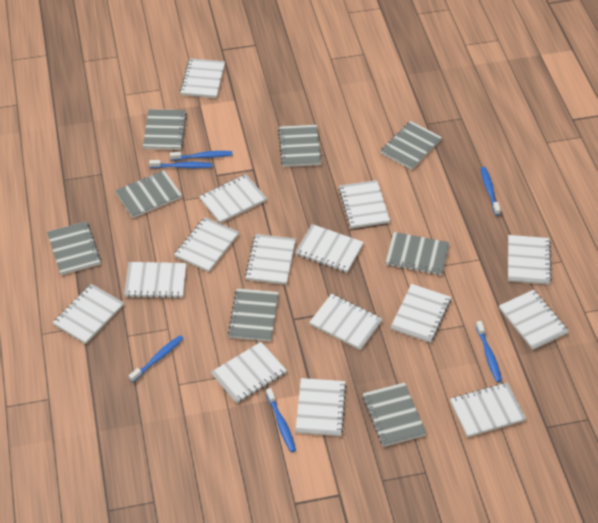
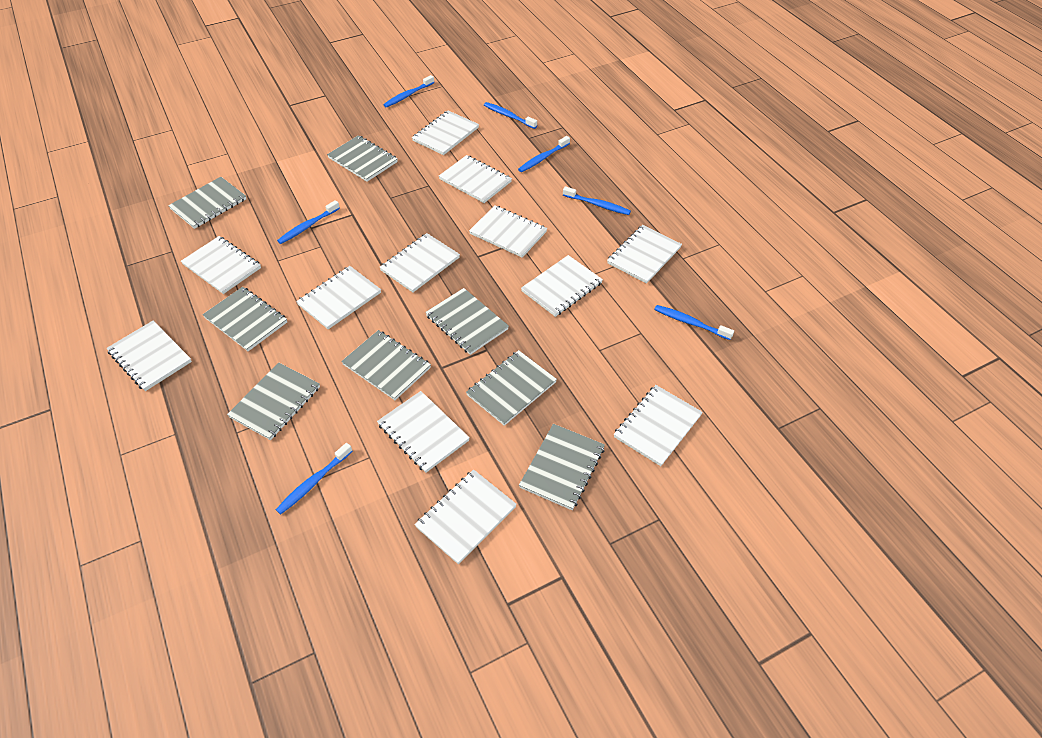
blue toothbrush: [129,335,184,382] [149,160,212,168] [170,151,232,161] [266,388,296,452] [476,321,502,382] [481,167,501,215] = 6 -> [276,443,353,515] [277,200,340,244] [383,75,434,108] [484,102,537,129] [518,136,570,172] [563,186,631,215] [654,305,734,340] = 7
white notebook: [53,284,124,344] [124,262,186,299] [174,217,239,272] [180,58,225,98] [199,174,267,223] [211,342,287,403] [245,234,296,285] [295,224,364,273] [296,378,347,436] [309,294,382,350] [338,180,390,228] [391,284,451,343] [450,383,526,437] [499,290,569,350] [508,235,552,284] = 15 -> [106,321,192,391] [181,236,261,294] [296,266,381,329] [377,391,470,473] [379,233,460,292] [412,111,479,155] [414,469,517,564] [439,155,512,203] [469,205,547,258] [521,255,603,317] [607,225,682,284] [614,385,703,466] = 12

